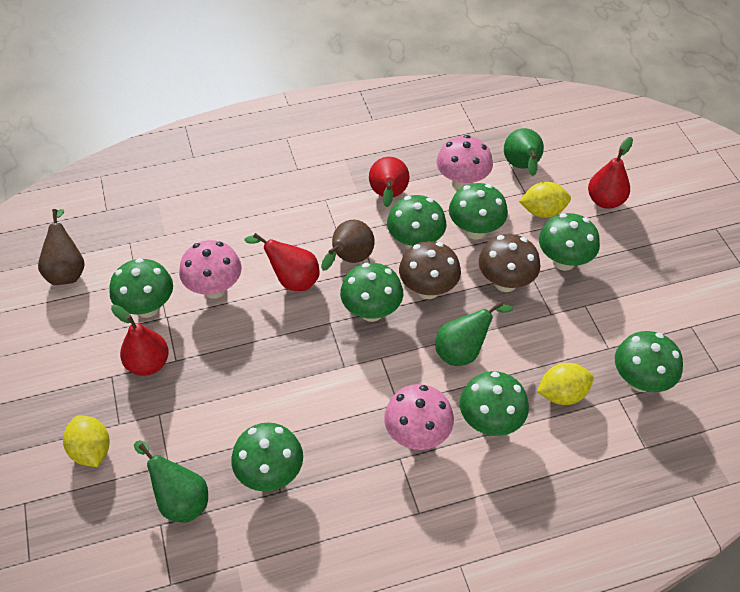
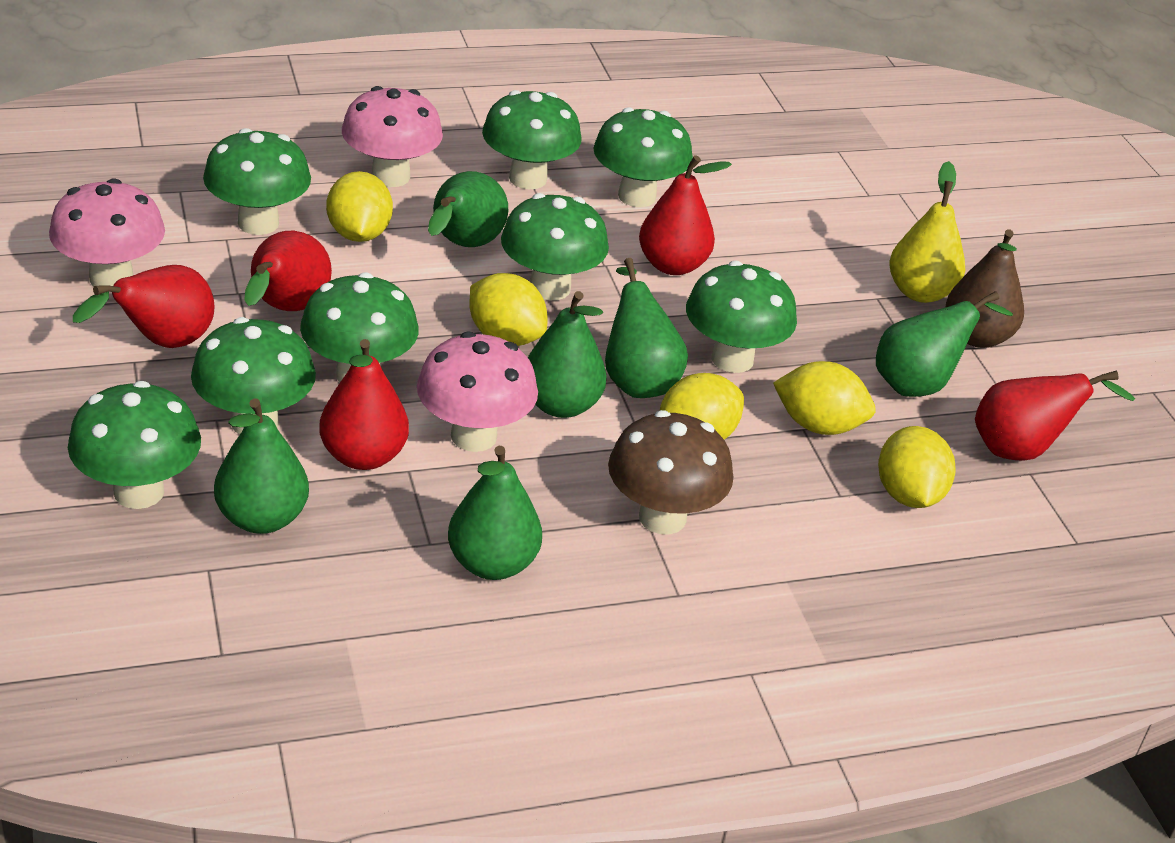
brown mushroom: [399,241,461,299] [479,234,541,292] = 2 -> [608,410,733,535] = 1
brown pear: [38,209,85,285] [321,220,375,271] = 2 -> [946,229,1024,348] = 1
green pear: [134,440,208,523] [435,301,513,366] [504,128,544,176] = 3 -> [214,398,309,534] [428,171,508,247] [448,446,542,580] [528,291,607,418] [605,258,688,398] [876,291,1013,397] = 6
red pear: [111,305,169,376] [245,233,319,291] [369,157,409,207] [588,137,633,209] = 4 -> [73,265,214,348] [244,231,332,311] [319,339,409,470] [639,155,732,275] [975,371,1135,461] = 5
yellow lemon: [63,415,110,467] [519,182,571,218] [537,363,594,405] = 3 -> [326,171,393,242] [469,273,547,346] [660,373,744,440] [773,361,875,435] [878,426,956,508] = 5
yellow pear: none = 0 -> [889,161,965,303] = 1

